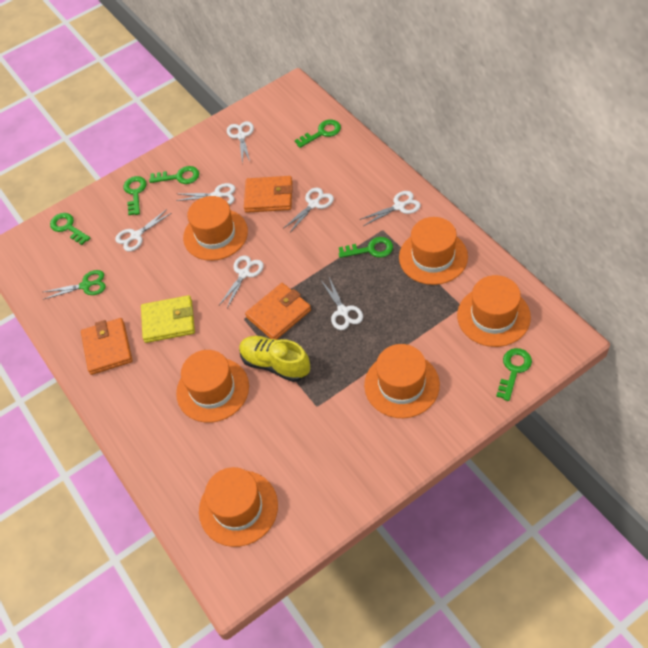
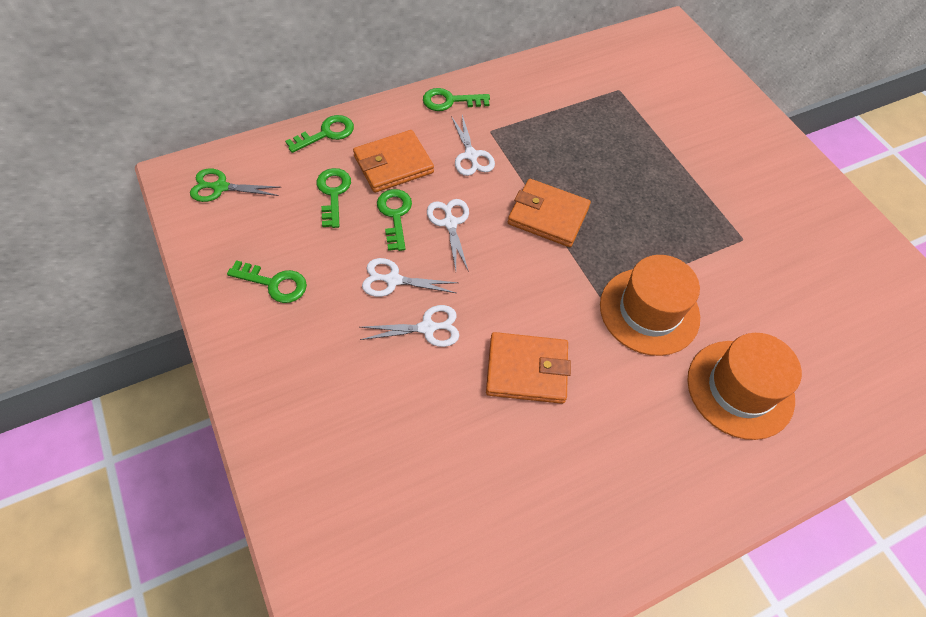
green key: [50,213,90,245] [123,176,147,215] [149,166,199,184] [295,120,341,148] [339,237,393,258] [496,348,532,401] = 6 -> [227,260,307,303] [285,115,354,153] [316,168,351,228] [377,189,412,251] [423,88,490,111] = 5
orange hat: [176,350,249,423] [183,196,248,261] [199,467,278,547] [364,344,440,418] [399,217,468,285] [457,275,531,347] = 6 -> [600,255,700,356] [687,333,802,440] = 2
white scissors: [115,209,172,252] [176,183,235,205] [219,256,264,308] [227,121,254,164] [284,187,334,232] [321,277,363,330] [359,191,421,226] = 7 -> [360,305,460,347] [362,258,458,297] [427,199,469,272] [451,115,495,176] = 4
yellow shoe: [239,336,310,382] = 1 -> none = 0
yellow wallet: [141,295,195,343] = 1 -> none = 0

